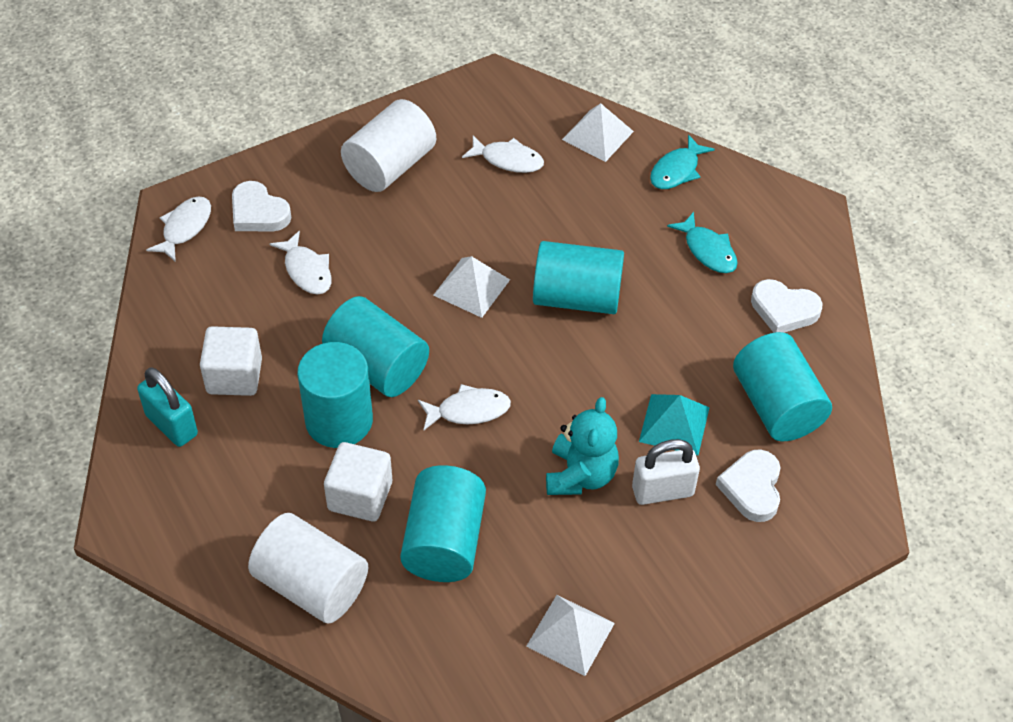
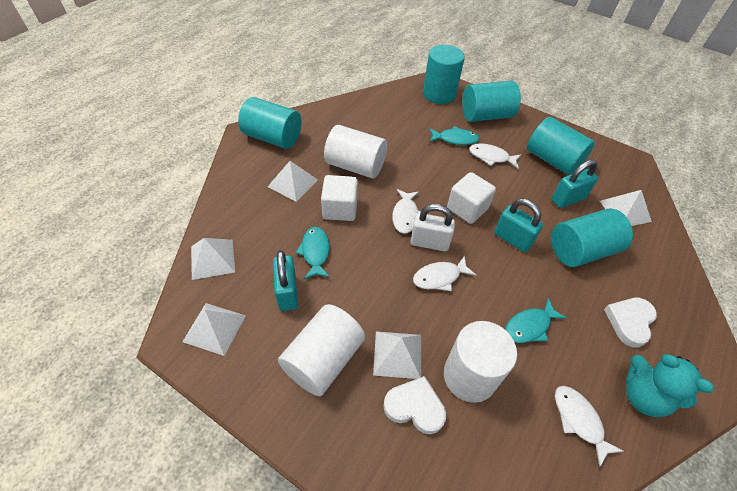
turquoise fish: [650,134,715,189] [667,212,738,273] = 2 -> [296,227,330,279] [429,126,479,145] [505,298,567,343] = 3
turquoise padlock: [137,368,198,447] = 1 -> [273,250,298,311] [494,199,543,252] [552,160,598,208] = 3
turquoise pyramid: [639,394,710,455] = 1 -> none = 0
white cylinder: [248,513,368,624] [341,99,436,192] = 2 -> [278,304,365,396] [324,125,387,179] [444,321,517,403] = 3
white heart: [232,181,292,231] [716,449,781,522] [751,279,823,333] = 3 -> [383,376,446,434] [604,298,657,348] = 2
white pyramid: [433,256,510,318] [526,595,615,676] [562,103,634,162] = 3 -> [182,303,246,356] [191,238,235,280] [268,161,318,202] [373,331,421,379] [600,190,652,226] = 5

